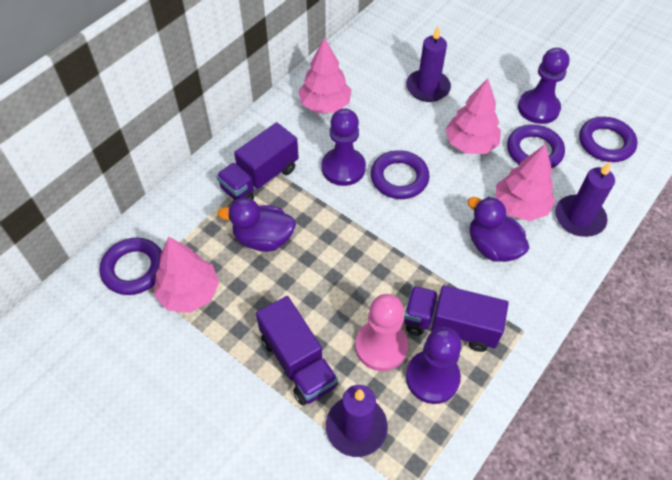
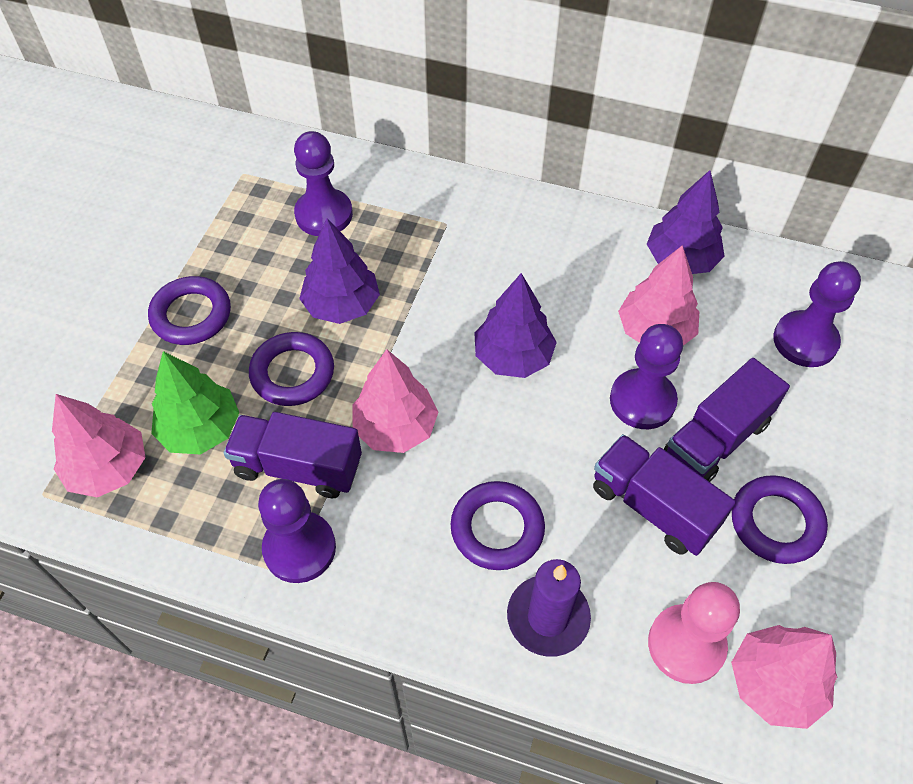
green tree: none = 0 -> [151,351,239,455] = 1
purple candle: [326,385,388,457] [406,26,451,102] [555,162,615,237] = 3 -> [507,559,591,657] = 1
purple duck: [218,197,296,252] [468,197,529,262] = 2 -> none = 0
purple pawn: [322,108,366,186] [406,327,462,404] [518,48,569,124] = 3 -> [258,479,336,583] [294,131,353,236] [610,324,683,429] [773,261,861,367] = 4
purple tree: none = 0 -> [299,218,380,324] [474,273,557,378] [647,170,725,274] = 3

